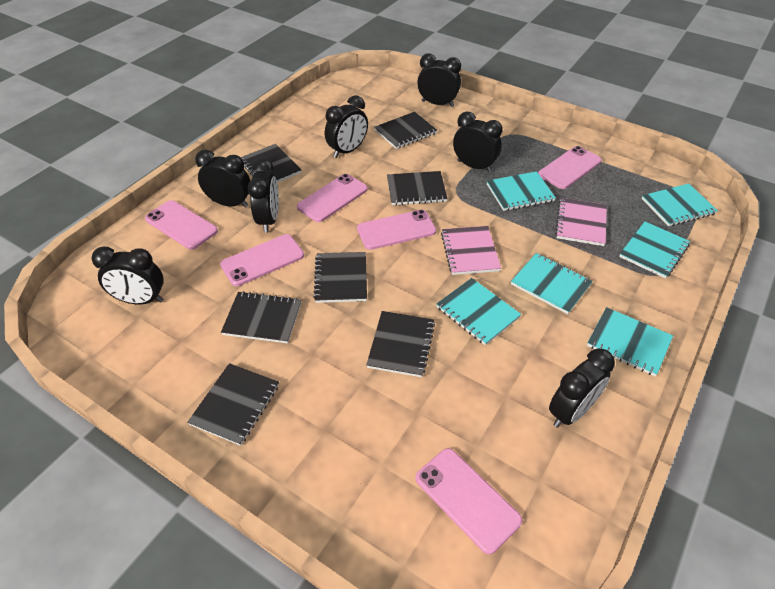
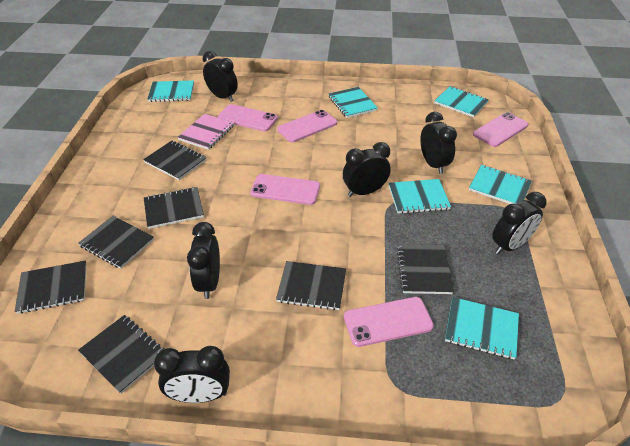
black clock: [92,246,164,304] [195,150,250,208] [248,158,279,233] [325,95,368,158] [417,53,461,107] [453,112,503,172] [549,348,615,428] = 7 -> [154,346,230,403] [187,222,220,299] [203,51,238,102] [343,142,391,197] [420,112,457,174] [492,192,547,254] = 6
pink notebook: [441,226,501,275] [555,198,607,246] = 2 -> [177,114,234,150] = 1
pink phone: [145,200,218,250] [220,234,304,286] [297,174,368,222] [357,210,436,250] [415,448,522,554] [538,146,602,189] = 6 -> [217,104,278,132] [250,174,320,205] [277,110,337,142] [344,297,434,347] [473,112,528,147] = 5

